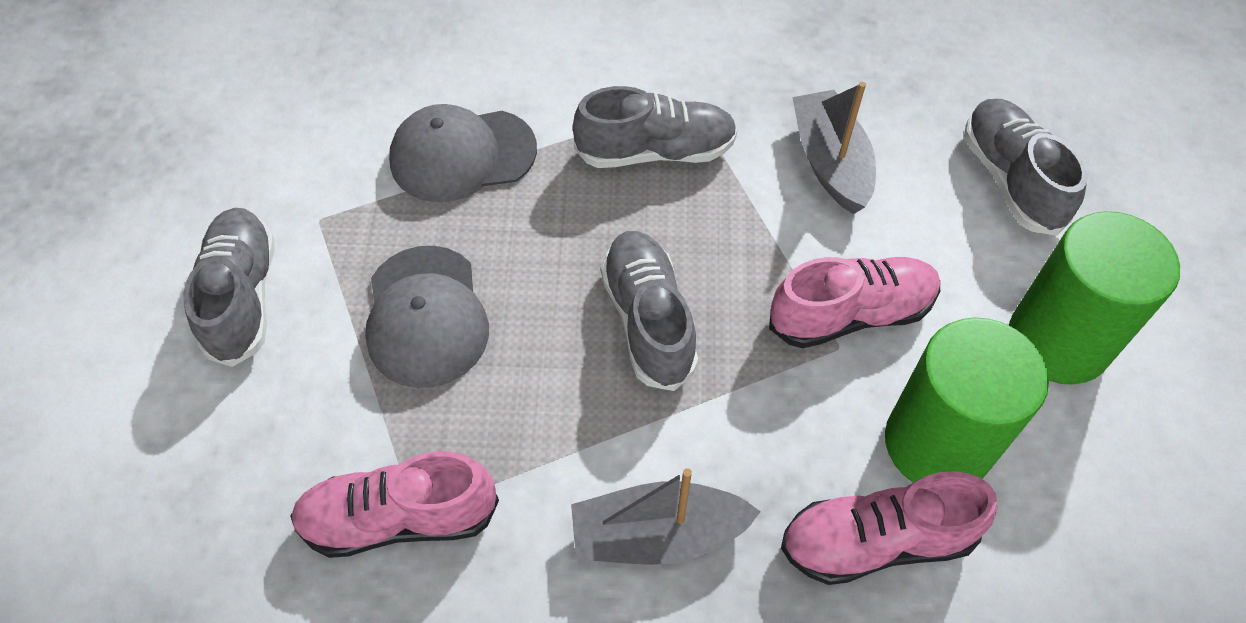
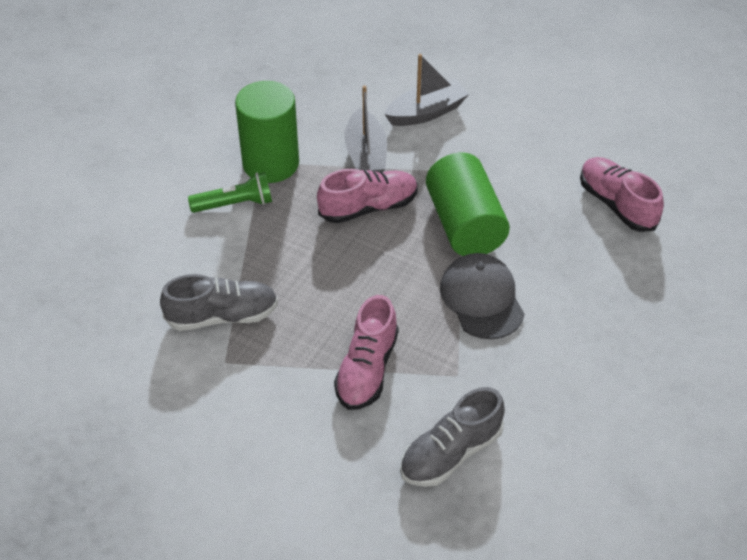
green flashlight: none = 0 -> [188,172,272,213] = 1
grey cap: [365,246,489,388] [389,104,537,202] = 2 -> [440,253,525,339] = 1
grey shoe: [183,208,275,367] [573,86,738,168] [601,231,698,391] [964,99,1088,235] = 4 -> [160,274,278,331] [400,387,505,487] = 2

